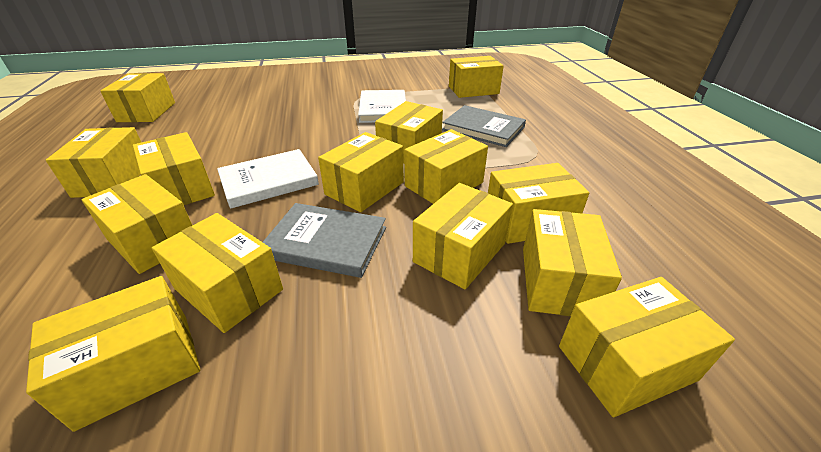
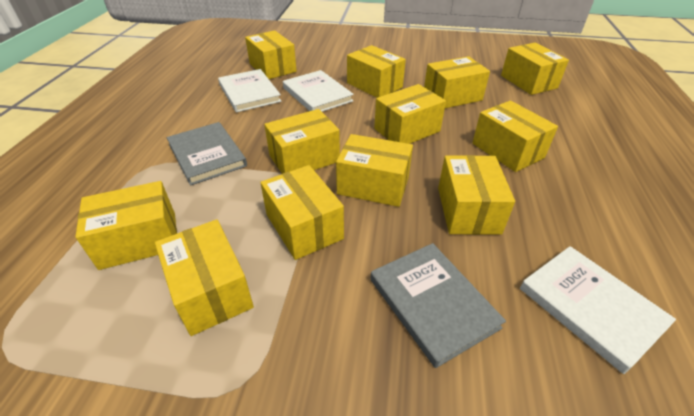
white book: [217,149,319,209] [358,90,406,123] = 2 -> [218,69,281,112] [283,70,354,112] [520,246,676,374] = 3
yellow box: [26,276,200,432] [46,127,142,198] [82,174,193,274] [101,73,175,122] [133,132,215,205] [152,213,283,333] [318,132,404,212] [375,101,443,163] [404,129,488,204] [413,183,513,289] [449,56,504,98] [488,163,589,244] [523,209,622,316] [559,277,735,417] = 14 -> [75,181,177,270] [155,219,254,336] [245,30,297,79] [260,165,344,260] [264,109,340,174] [336,134,413,207] [347,45,406,98] [374,84,446,144] [424,56,490,108] [438,155,515,235] [472,100,558,172] [501,43,569,95] = 12

